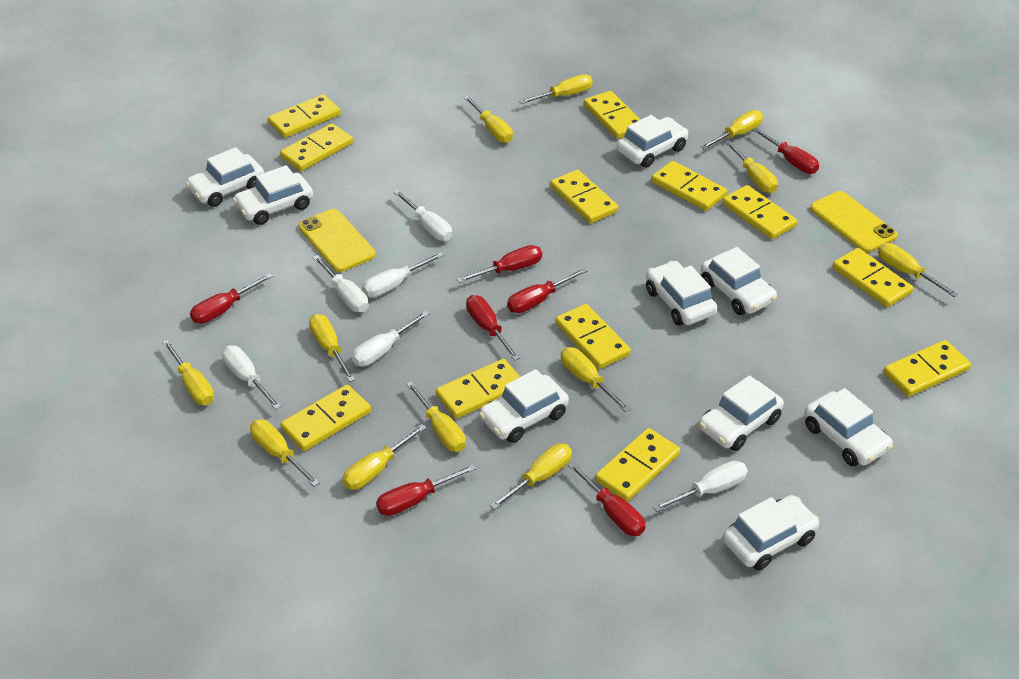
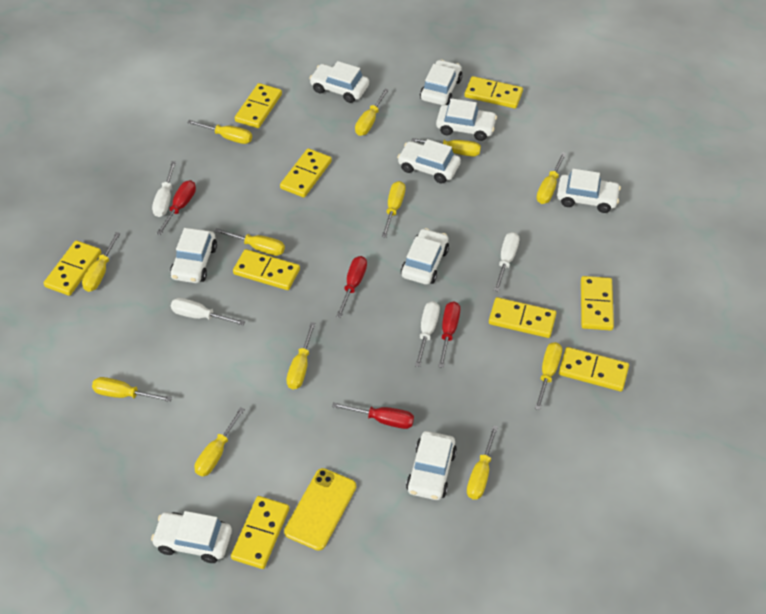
red screwdriver: [190,273,273,324] [376,464,476,516] [457,245,542,283] [466,295,520,361] [507,268,587,313] [568,462,645,536] [752,128,819,174] = 7 -> [156,180,196,235] [332,402,414,429] [336,256,367,317] [438,302,460,368] = 4
white screwdriver: [222,346,281,410] [313,255,369,312] [352,311,430,367] [362,252,444,297] [394,190,452,241] [653,461,748,512] = 6 -> [152,161,176,217] [171,298,245,325] [415,301,440,367] [494,232,519,292] = 4
yellow domino: [268,94,341,138] [280,123,353,171] [281,384,371,451] [436,359,520,419] [550,170,618,223] [555,304,631,369] [584,91,641,139] [595,428,680,502] [651,161,727,211] [722,185,797,239] [832,248,913,307] [883,340,971,397] = 12 -> [44,241,101,296] [231,496,289,569] [233,249,300,290] [235,83,282,128] [280,148,332,198] [464,76,523,109] [489,297,556,338] [559,347,629,391] [581,276,614,331] = 9
yellow phone: [298,209,376,272] [810,191,898,253] = 2 -> [284,468,356,551] = 1

